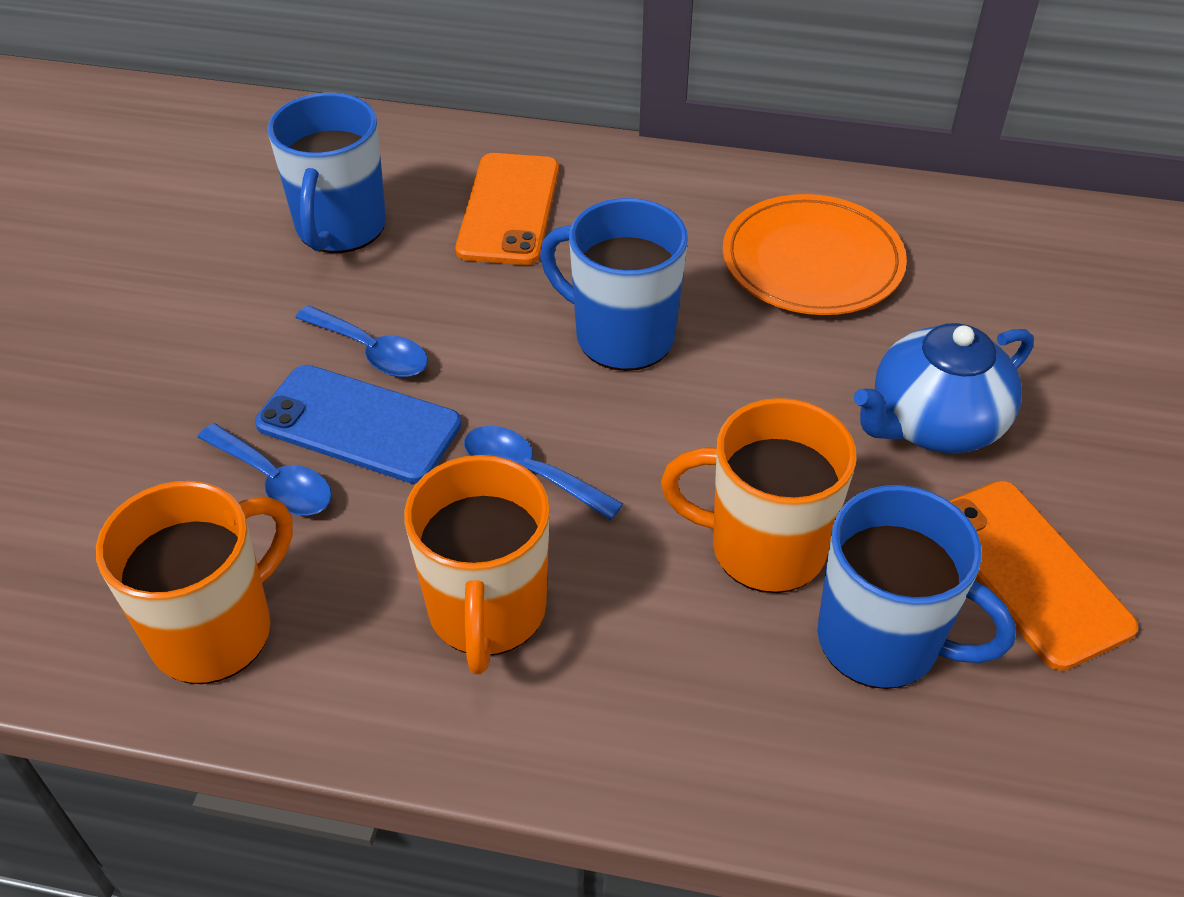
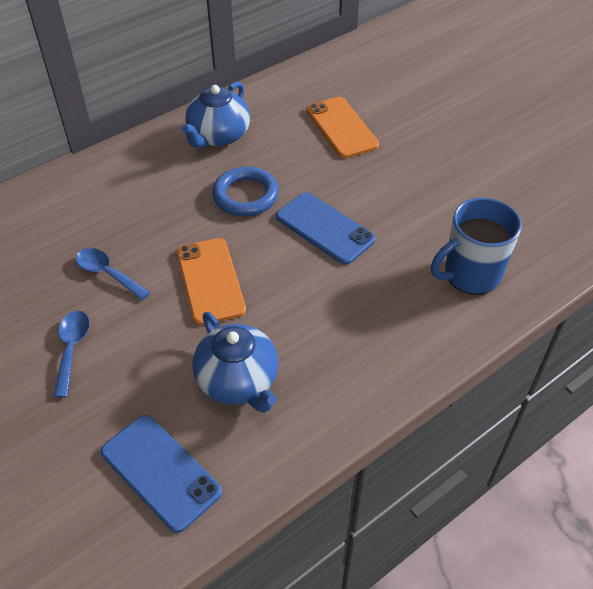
blue mug: [268,93,386,253] [540,198,688,371] [817,485,1016,689] = 3 -> [431,198,522,295] = 1
blue phone: [255,365,461,484] = 1 -> [101,415,222,533] [276,192,376,265] = 2
blue ring: none = 0 -> [212,166,279,216] = 1
blue spoon: [197,423,332,516] [295,305,428,377] [464,426,623,520] = 3 -> [53,311,90,398] [76,248,150,300] = 2
blue teapot: [854,323,1034,453] = 1 -> [182,82,250,148] [192,312,278,412] = 2
orange mug: [96,481,293,684] [404,455,550,674] [661,398,857,593] = 3 -> none = 0
orange plate: [723,194,907,315] = 1 -> none = 0

